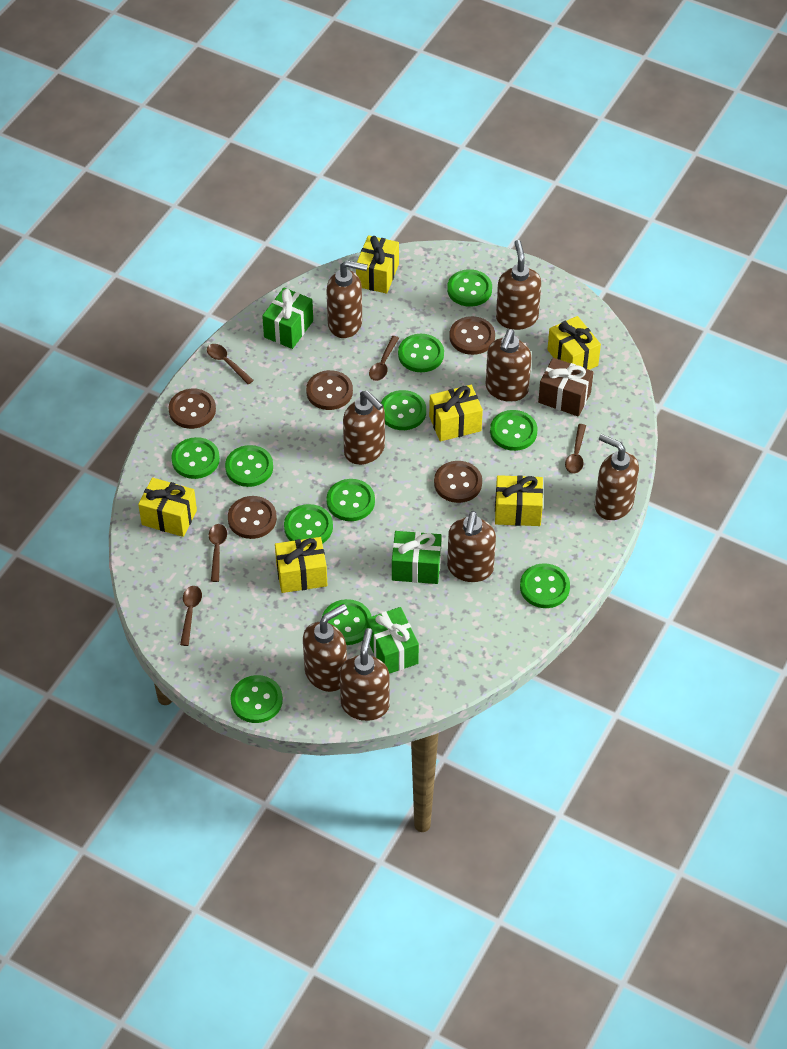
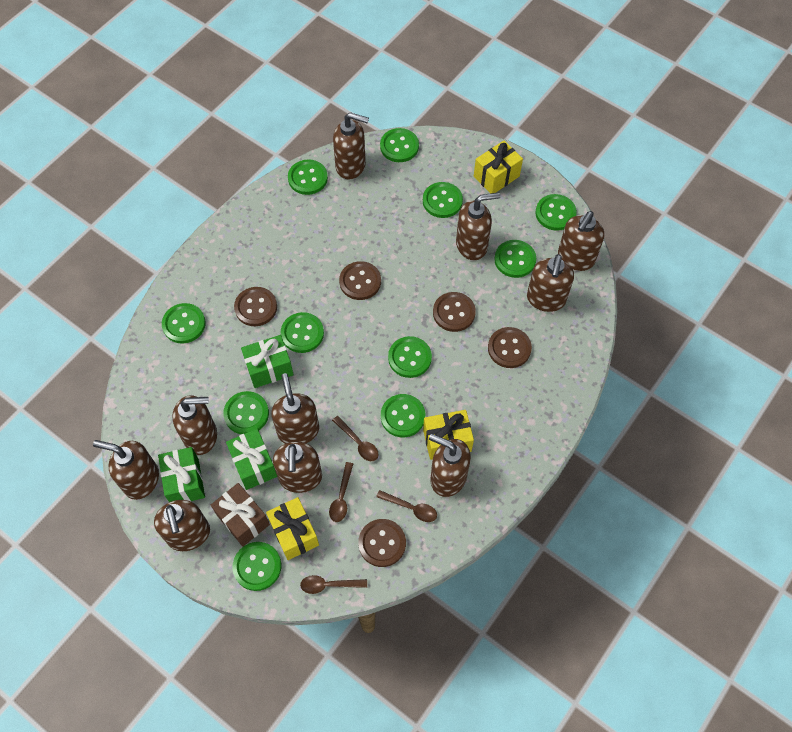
brown soap dispenser: [303,604,347,692] [326,260,368,338] [340,628,390,721] [343,391,385,465] [447,511,496,582] [486,329,531,402] [496,240,541,330] [595,434,639,520] = 8 -> [93,440,159,500] [154,500,210,551] [172,395,217,455] [271,373,319,444] [273,442,322,493] [333,112,369,180] [429,434,471,497] [456,192,500,260] [527,254,574,312] [558,211,604,271] = 10
brown spoon: [180,586,202,646] [207,344,254,385] [209,524,227,582] [369,336,399,381] [565,424,586,473] = 5 -> [300,575,367,594] [329,462,353,522] [332,416,379,461] [376,490,437,522] = 4
yellow gift: [138,478,197,537] [275,537,327,593] [356,235,399,294] [429,385,483,441] [495,475,543,526] [547,316,601,370] = 6 -> [266,497,319,560] [423,410,474,460] [474,141,523,193] = 3

